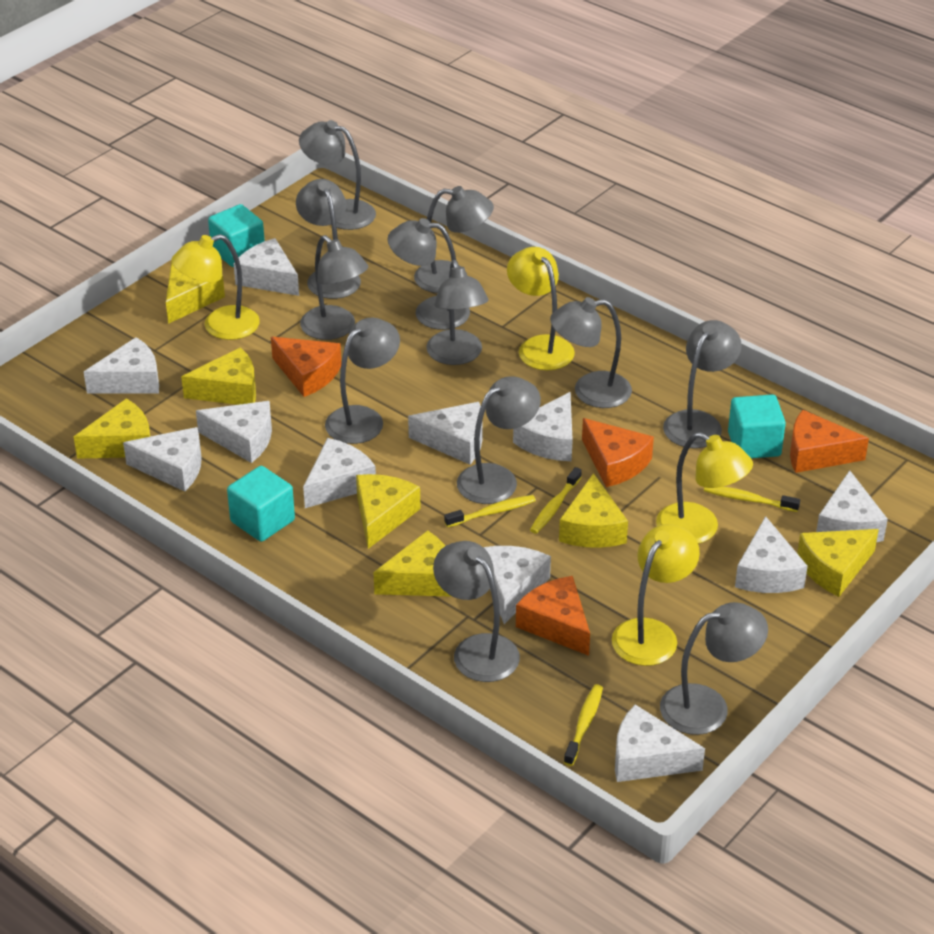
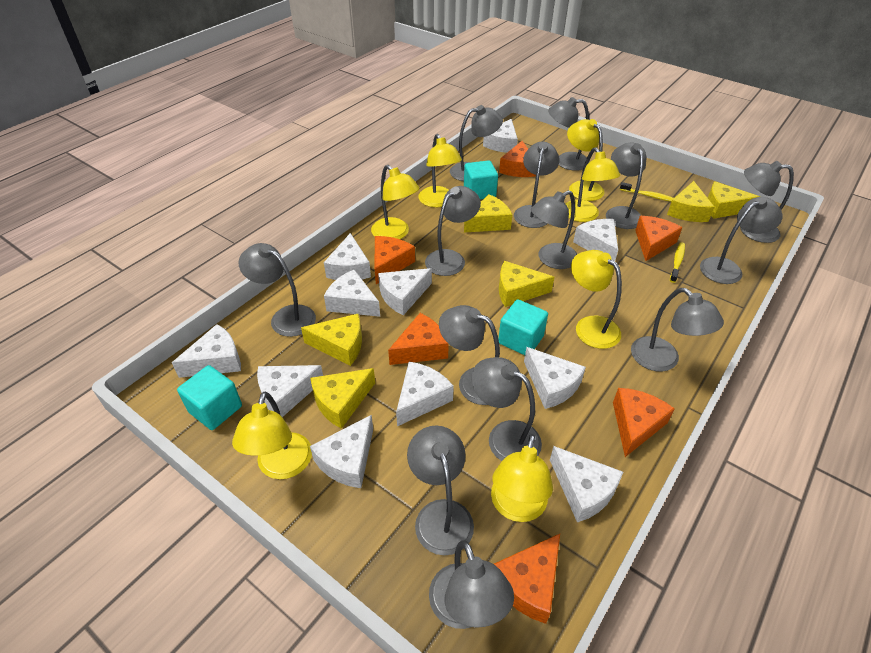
grey lamp: [296,179,361,299] [299,120,376,230] [300,235,368,340] [325,318,400,444] [387,218,470,330] [414,186,494,293] [426,260,488,365] [433,541,520,682] [457,376,541,504] [550,297,632,408] [660,602,768,735] [663,320,742,448] = 12 -> [238,243,316,337] [407,426,474,555] [425,186,481,276] [429,540,514,629] [439,305,500,405] [450,105,503,181] [472,357,542,461] [514,142,560,228] [531,190,577,269] [548,97,589,171] [606,142,646,229] [631,288,724,372] [700,197,782,284] [740,161,794,243] = 14
orange cheese: [271,337,341,397] [516,576,590,656] [582,418,654,487] [790,410,869,473] = 4 -> [375,236,415,284] [388,313,449,365] [494,534,560,624] [499,141,536,177] [613,388,675,457] [635,216,683,261] = 6
yellow cheese: [74,398,150,459] [166,262,225,324] [181,347,256,405] [356,474,421,549] [374,530,453,597] [559,473,628,548] [797,529,879,597] = 7 -> [301,314,362,366] [310,368,375,429] [464,194,512,233] [499,261,554,307] [667,181,714,222] [707,181,760,219] = 6
yellow lamp: [171,234,260,340] [507,247,575,370] [612,524,700,666] [656,432,753,544] = 4 -> [232,392,312,479] [371,165,420,239] [418,134,462,207] [491,434,553,522] [565,147,620,222] [567,119,604,201] [571,250,622,349] = 7
yellow toothbrush: [444,495,536,527] [530,467,582,534] [564,684,603,766] [704,486,800,512] = 4 -> [620,182,674,202] [670,242,685,283] = 2

